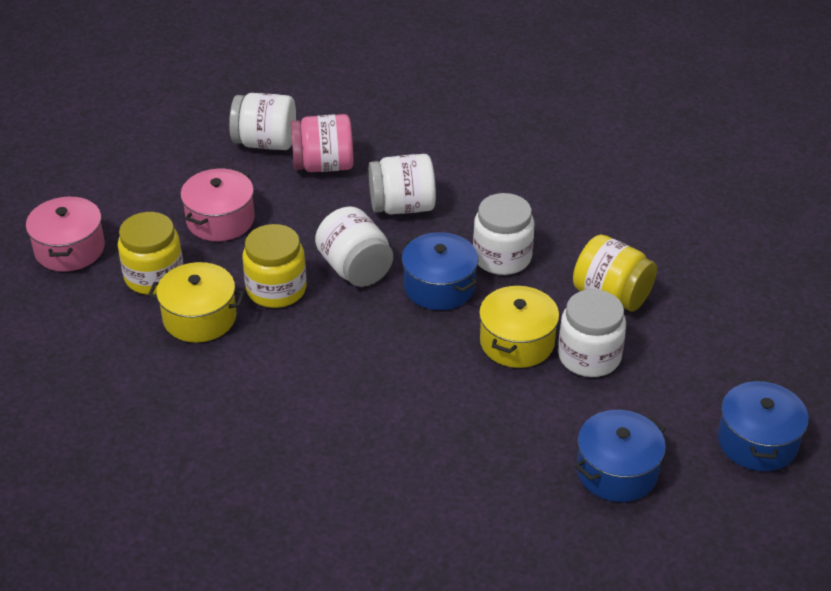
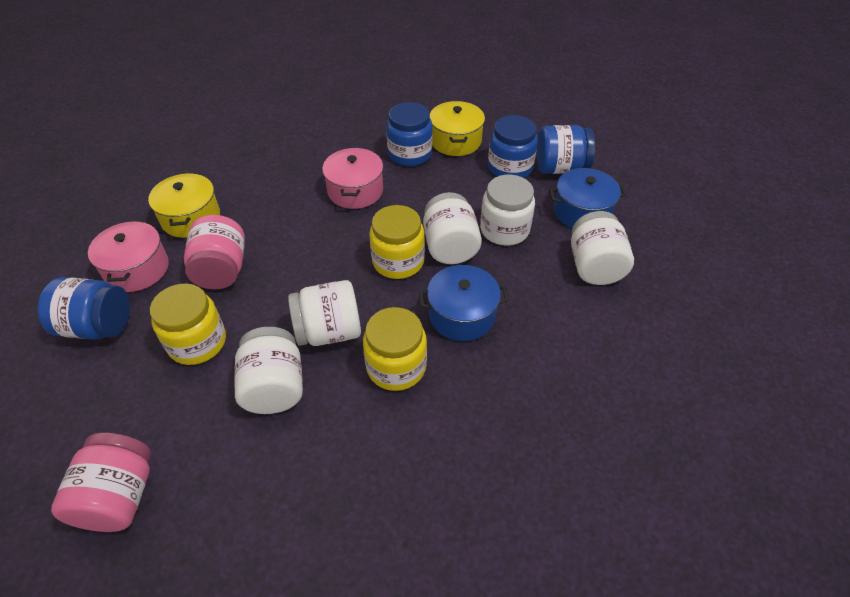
blue jar: none = 0 -> [37,277,130,340] [386,102,433,166] [488,115,538,178] [536,125,595,174] = 4
blue pot: [402,232,478,310] [575,410,666,502] [718,379,809,471] = 3 -> [419,265,509,341] [549,168,627,228] = 2
pink jar: [291,114,353,172] = 1 -> [51,433,151,532] [184,215,245,290] = 2

